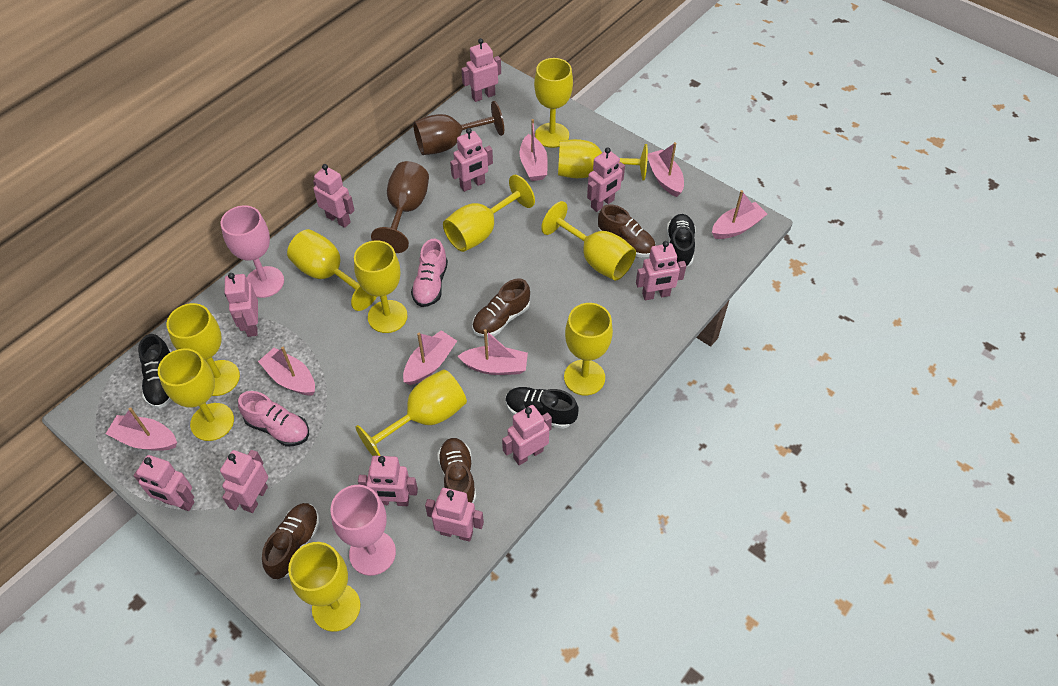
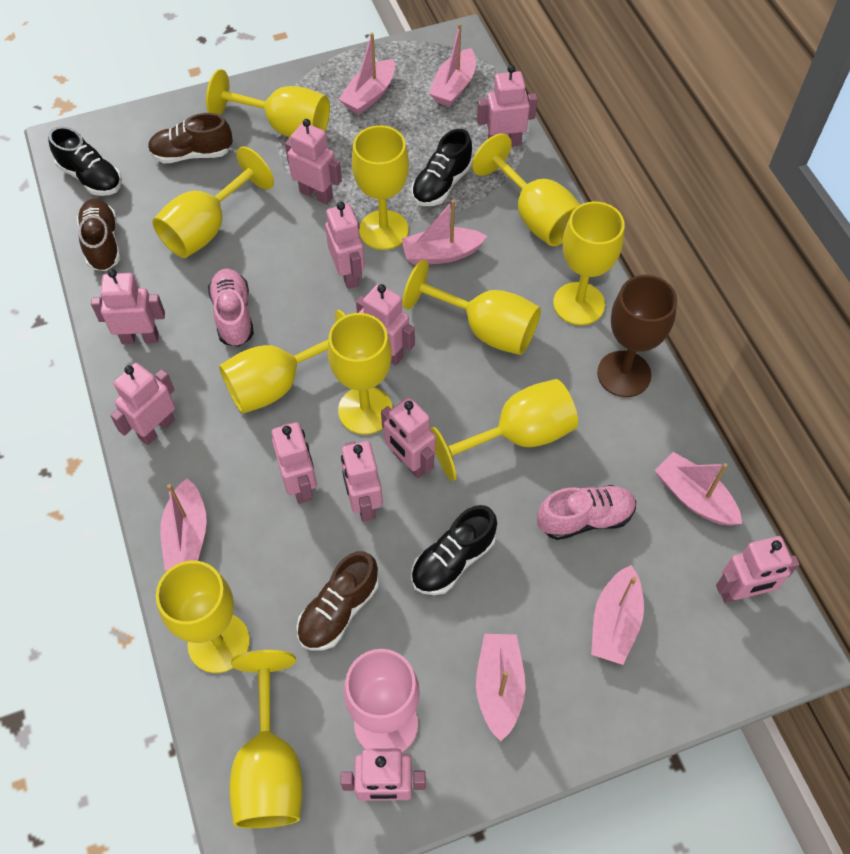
brown goblet: [371,161,429,253] [413,101,504,155] = 2 -> [597,275,677,397] = 1
brown shoe: [262,503,320,579] [437,438,476,503] [472,278,530,337] [598,204,655,257] = 4 -> [77,199,121,271] [148,113,233,163] [297,551,379,651] = 3
pink goblet: [221,205,284,298] [330,485,396,576] = 2 -> [344,649,420,752] = 1

